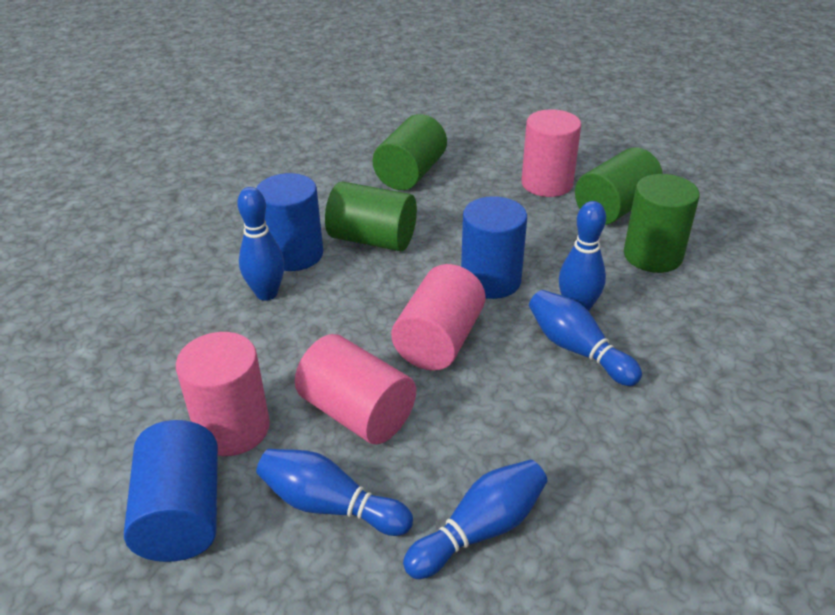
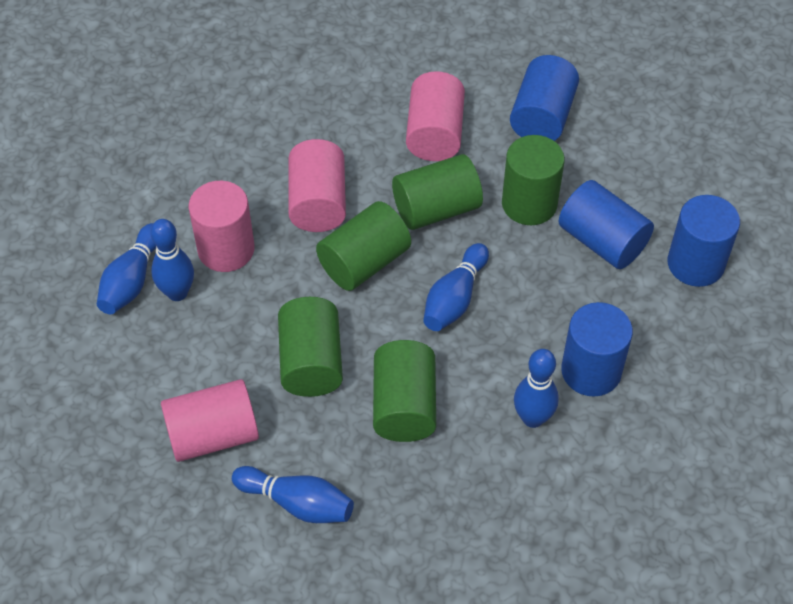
blue cylinder: [124,420,218,562] [256,173,323,271] [461,196,527,299] = 3 -> [510,55,579,141] [559,180,654,269] [561,302,633,397] [667,195,740,287] = 4
green cylinder: [325,181,417,251] [373,114,447,190] [575,147,663,225] [624,174,700,273] = 4 -> [278,297,343,397] [316,201,411,291] [373,340,436,442] [392,154,483,230] [502,135,565,225] = 5

